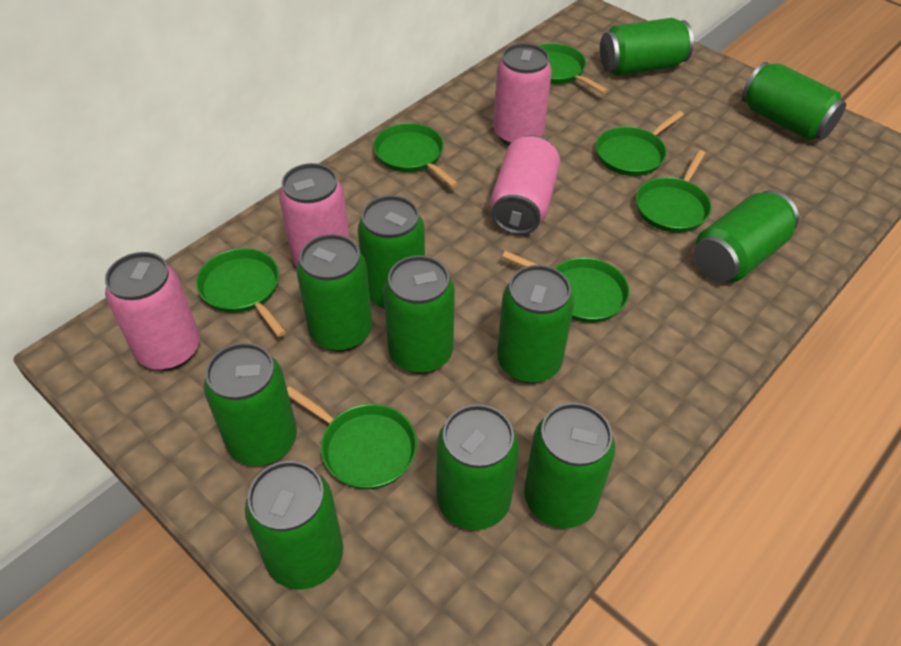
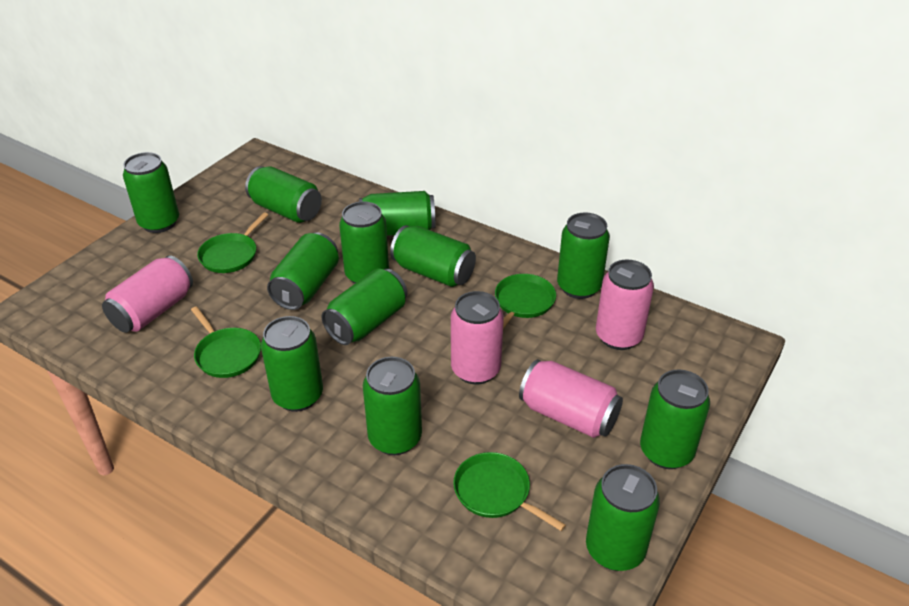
green can: [204,343,297,466] [245,461,343,589] [296,234,372,352] [358,195,425,309] [383,255,455,374] [436,404,519,530] [497,265,574,384] [524,403,615,528] [600,18,694,76] [694,190,799,282] [742,62,846,141] = 11 -> [123,152,179,233] [245,166,322,223] [261,316,323,412] [267,232,339,310] [321,269,407,345] [339,201,389,284] [359,191,435,236] [363,357,422,455] [390,225,476,287] [557,213,610,299] [586,464,660,571] [640,369,710,469] = 12
green pan: [196,248,286,337] [287,386,417,489] [373,123,459,188] [502,251,630,323] [537,43,608,94] [596,111,684,176] [636,150,711,233] = 7 -> [191,306,261,378] [197,212,268,273] [453,452,566,531] [495,274,556,329] = 4

